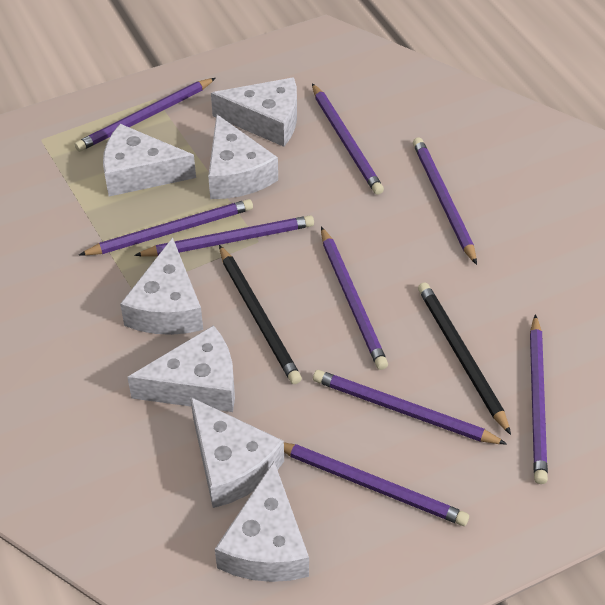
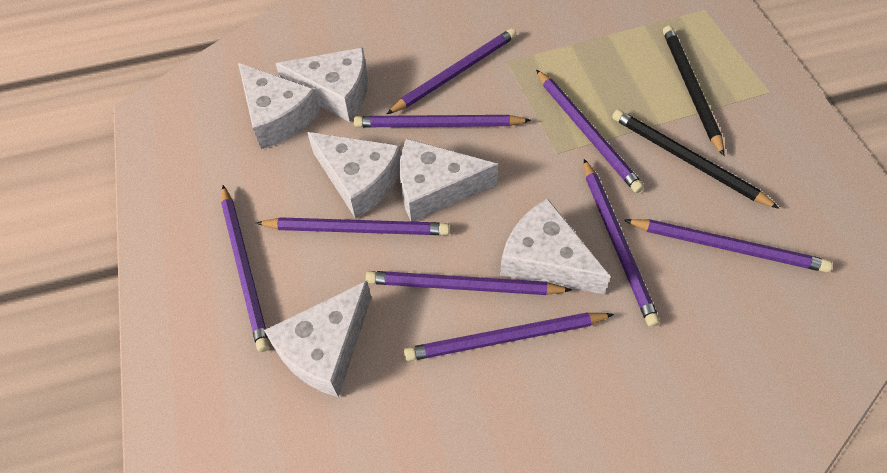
white cheese: [103,124,196,196] [120,238,203,335] [127,325,235,412] [190,397,284,508] [208,114,278,199] [211,77,297,147] [215,462,309,582] = 7 -> [238,63,321,149] [264,281,371,397] [276,48,368,122] [307,132,401,219] [399,139,498,222] [500,198,611,294] = 6

